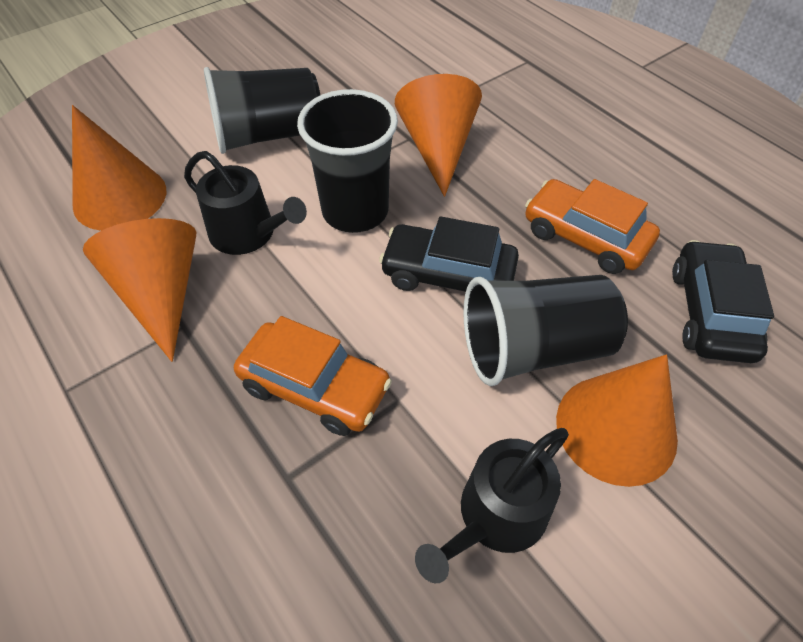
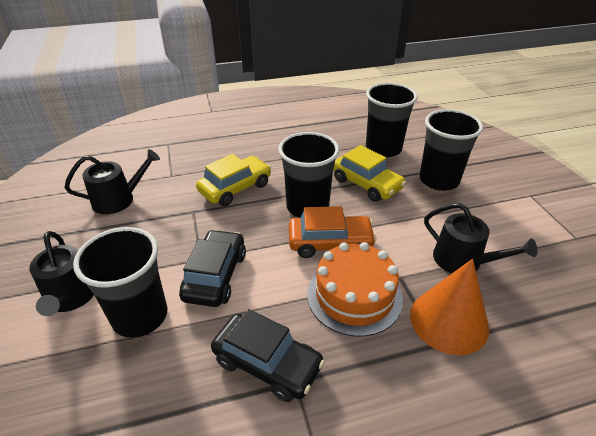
black cup: [204,67,320,154] [297,89,398,233] [463,275,628,386] = 3 -> [73,227,167,338] [278,132,340,218] [366,83,418,158] [419,109,483,191] = 4
black watering can: [184,151,307,255] [415,428,569,583] = 2 -> [29,231,94,316] [65,149,160,214] [424,203,537,273] = 3
orange cake: none = 0 -> [307,242,403,337] = 1
orange car: [234,316,392,436] [525,179,660,274] = 2 -> [289,206,377,258] = 1
orange cone: [72,105,166,231] [83,218,196,362] [395,74,482,197] [556,354,678,487] = 4 -> [410,259,489,355] = 1
yellow car: none = 0 -> [196,154,271,206] [333,145,406,202] = 2

